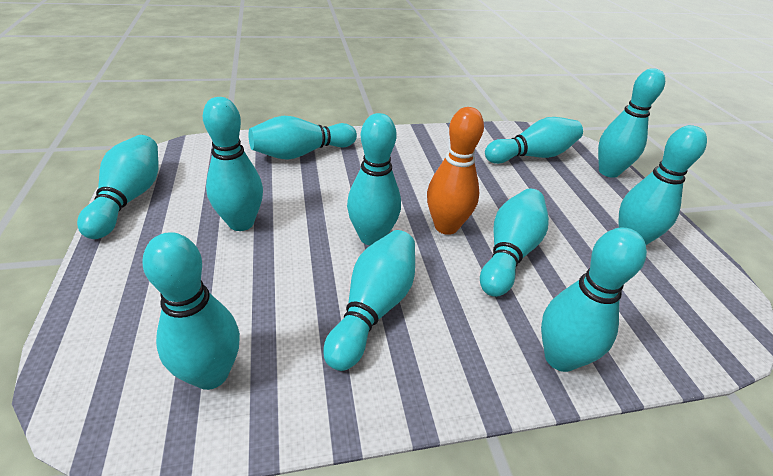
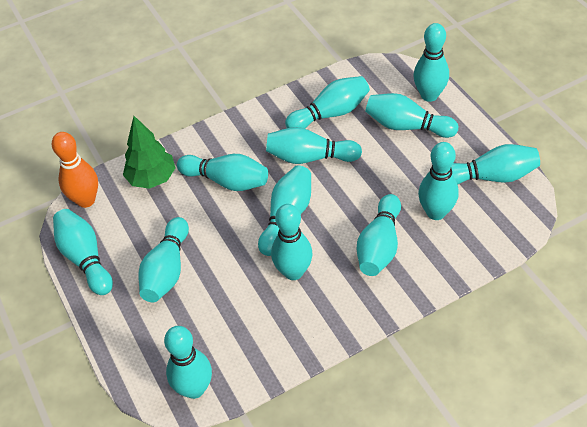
green tree: none = 0 -> [123,116,175,189] = 1
turquoise bowling pin: [77,135,159,239] [142,232,240,390] [203,97,263,231] [249,116,357,160] [323,230,415,371] [347,113,401,245] [480,189,549,297] [485,117,583,164] [541,228,647,372] [598,68,665,178] [619,125,707,245] = 11 -> [53,209,113,295] [139,217,189,302] [164,326,212,399] [177,154,268,191] [258,165,311,256] [266,127,362,164] [271,204,313,280] [285,76,370,128] [357,194,401,276] [365,93,458,138] [414,23,449,102] [418,142,459,220] [451,144,540,185] = 13

